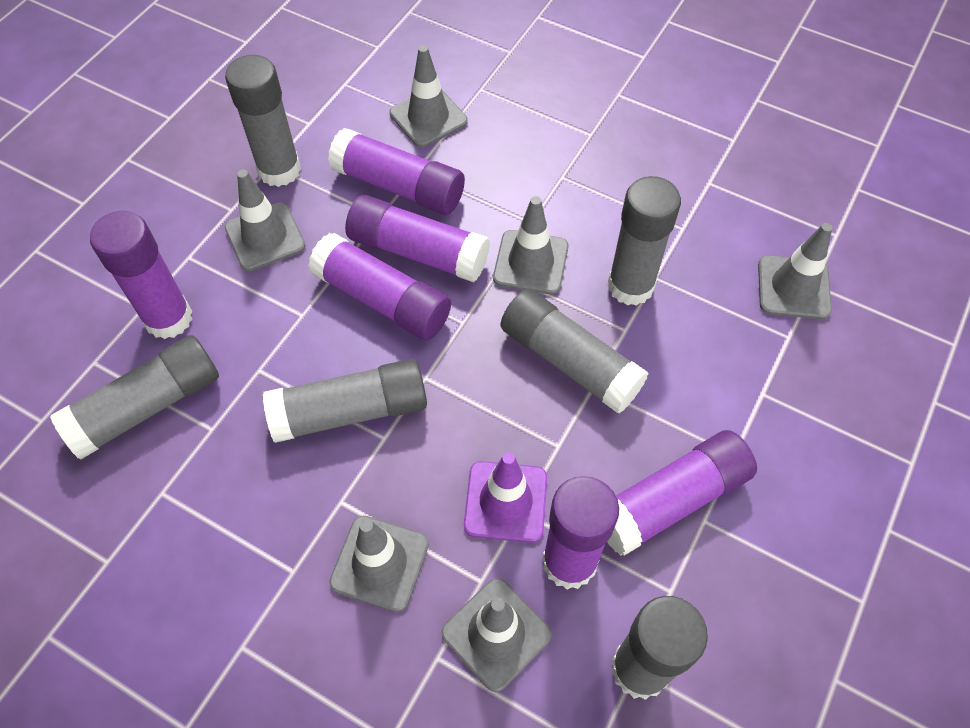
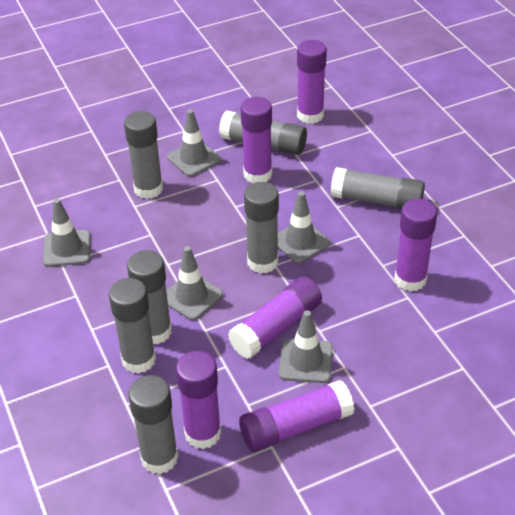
grey glue stick: [50,335,219,460] [225,55,301,187] [263,359,427,443] [501,289,649,414] [608,176,681,306] [611,596,708,700] = 6 -> [109,278,156,374] [124,111,163,199] [127,250,172,344] [128,375,178,474] [219,111,307,155] [244,182,279,274] [331,167,425,209] = 7
grey traffic cone: [225,170,306,271] [329,516,429,612] [390,45,468,147] [441,578,552,692] [493,196,569,294] [758,223,832,319] = 6 -> [43,198,90,267] [166,246,223,320] [167,109,221,177] [278,191,330,263] [279,310,333,383] = 5
purple traffic cone: [464,452,547,543] = 1 -> none = 0

